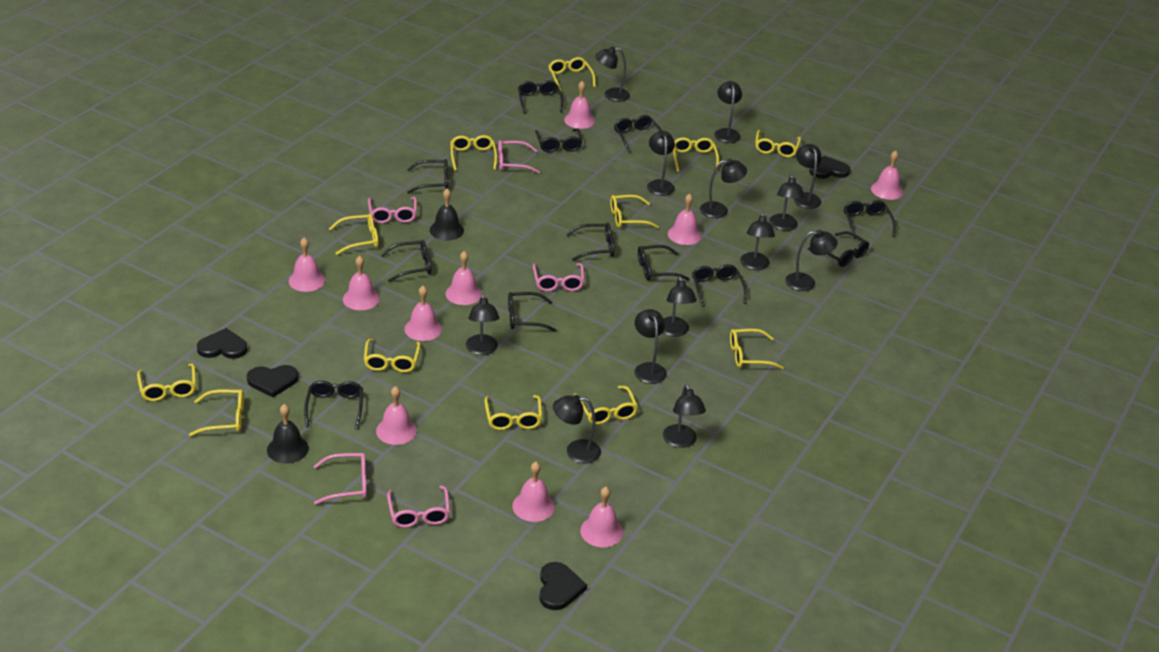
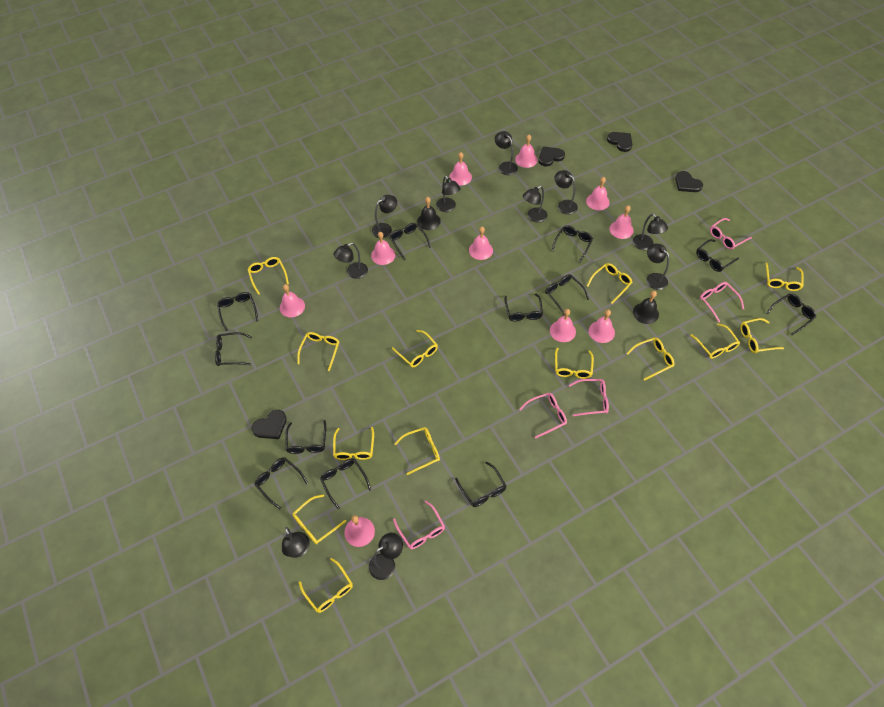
black lamp: [466,294,499,355] [553,395,601,464] [595,47,630,102] [634,309,667,384] [647,131,675,196] [662,276,697,337] [663,384,706,448] [700,159,747,218] [714,81,742,143] [740,212,775,270] [769,174,804,231] [785,230,838,291] [794,144,822,209] = 13 -> [282,527,310,558] [334,243,368,279] [369,533,403,580] [372,195,397,238] [436,176,461,212] [495,131,518,175] [523,186,547,223] [555,170,578,215] [633,213,668,250] [646,244,669,290] = 10
yellow glasses: [137,364,196,401] [189,390,244,436] [329,214,378,255] [364,339,421,373] [451,135,497,171] [485,395,542,430] [549,57,596,91] [574,386,638,425] [610,195,659,229] [673,137,719,173] [730,329,784,369] [755,130,801,157] = 12 -> [247,257,289,295] [292,494,346,544] [297,332,340,371] [299,558,353,613] [333,427,374,460] [392,330,438,367] [395,427,440,475] [555,348,594,379] [587,263,633,304] [626,338,674,380] [690,324,740,359] [740,318,784,353] [765,263,804,291] = 13

